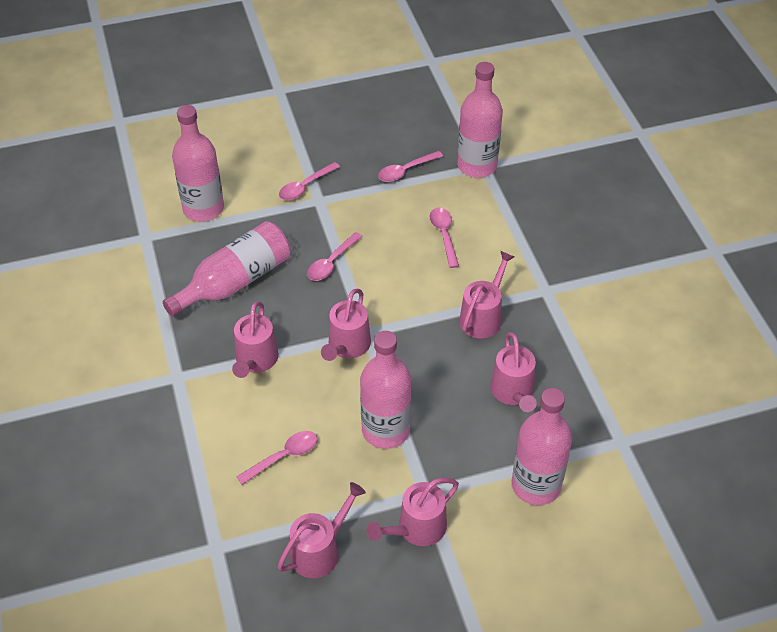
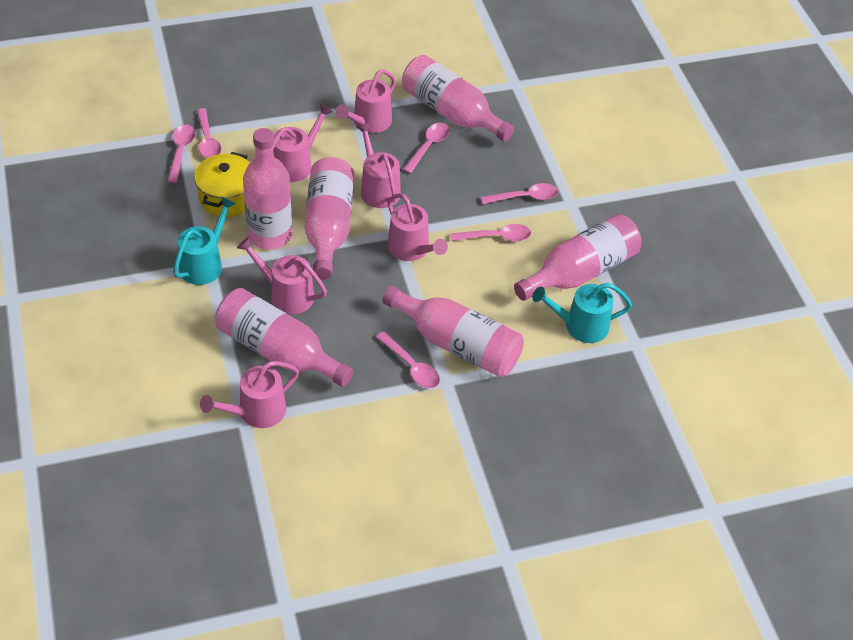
pink bottle: [163,221,291,317] [172,105,224,222] [360,331,411,449] [457,62,503,178] [512,388,572,505] = 5 -> [215,288,353,387] [243,128,292,250] [304,157,354,280] [382,286,524,377] [402,55,514,142] [514,214,641,301] = 6
pink spoon: [236,431,318,485] [279,162,340,201] [307,232,363,281] [378,151,443,182] [429,208,459,268] = 5 -> [167,125,195,183] [196,108,221,158] [376,332,440,388] [402,123,450,174] [450,224,531,241] [481,183,558,204] = 6
turquoise watering can: none = 0 -> [173,197,236,285] [532,283,632,343] = 2
yellow pot: none = 0 -> [194,152,250,217] = 1

